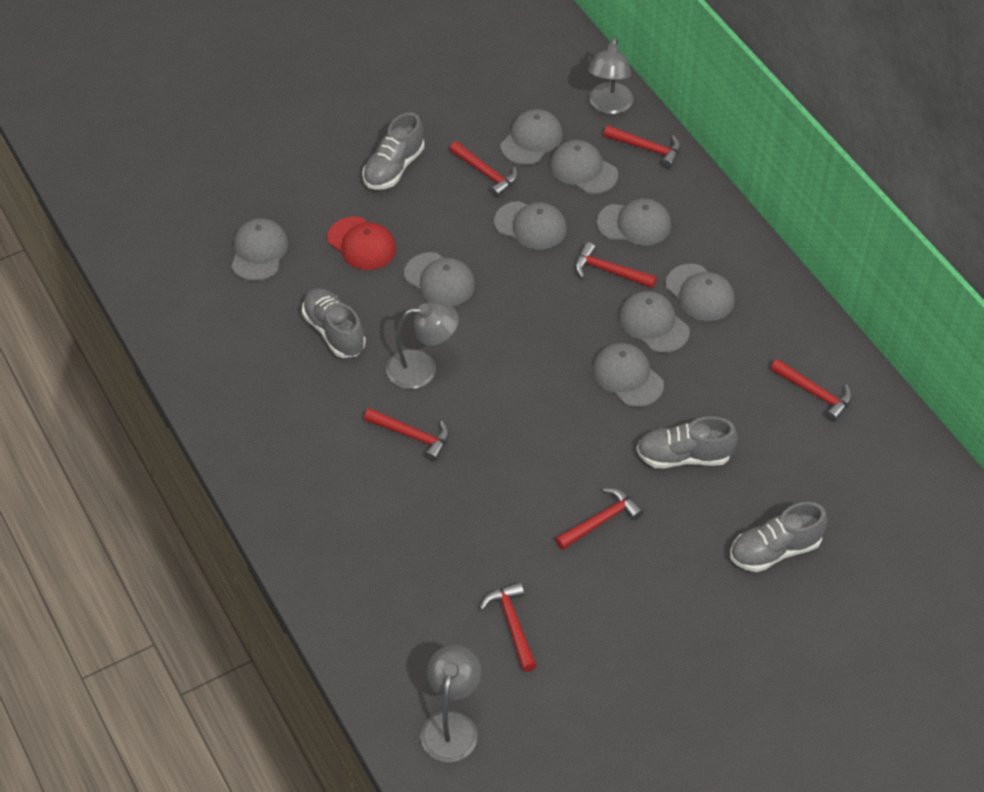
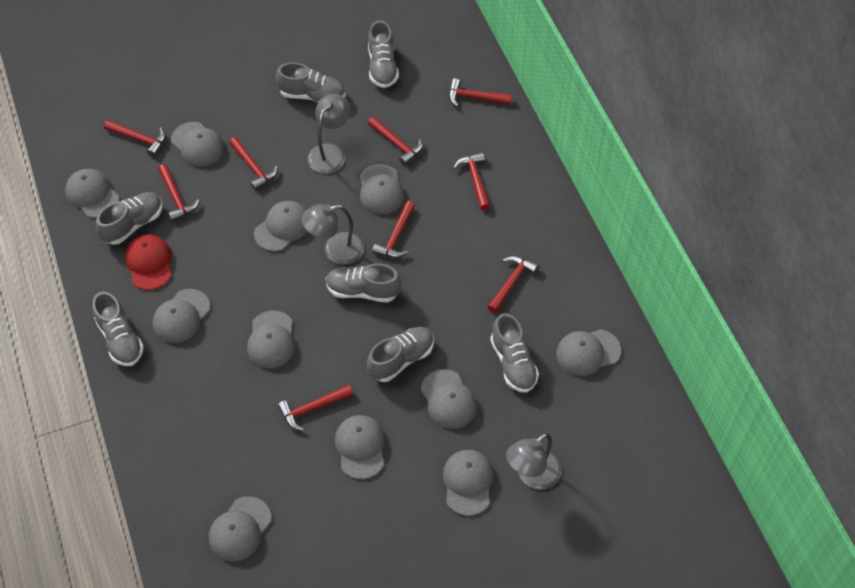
grey cap: [231,218,288,281] [404,252,475,306] [494,201,567,250] [500,109,563,165] [550,140,618,194] [592,343,664,407] [597,198,671,246] [619,291,690,353] [666,264,735,321] = 9 -> [65,169,119,218] [153,289,210,343] [171,122,224,166] [209,496,271,562] [247,310,295,368] [254,201,308,251] [335,415,385,479] [360,164,404,214] [421,369,477,429] [443,450,494,516] [556,329,621,376] = 11
grey shoe: [302,288,366,358] [362,112,424,190] [637,416,738,468] [730,502,828,572] = 4 -> [92,292,144,366] [96,192,163,245] [276,63,345,102] [326,263,401,303] [367,327,434,382] [368,20,399,88] [490,313,539,393] = 7
red hammer: [364,408,449,462] [449,141,518,198] [480,582,537,672] [555,488,644,550] [575,242,657,288] [604,125,681,169] [771,359,852,422] = 7 -> [104,120,166,157] [158,164,200,222] [229,137,278,191] [278,385,353,431] [368,117,423,166] [372,201,415,258] [449,78,512,107] [453,152,490,210] [488,256,539,313] = 9

